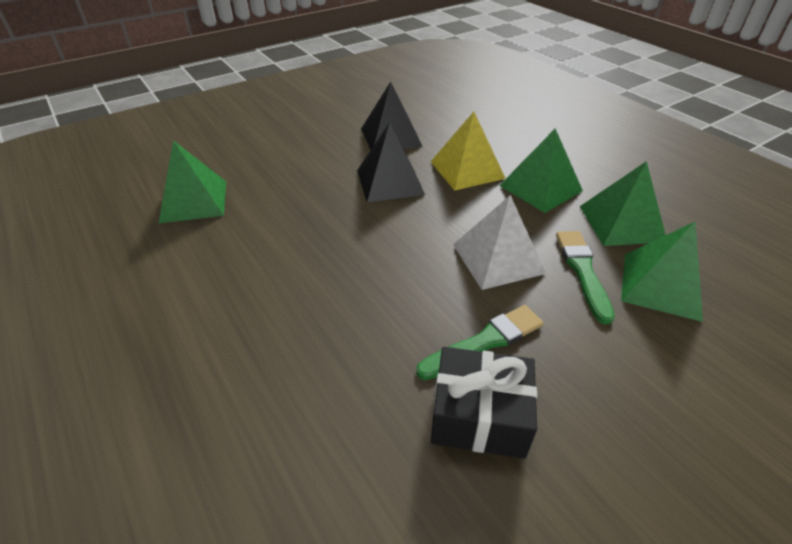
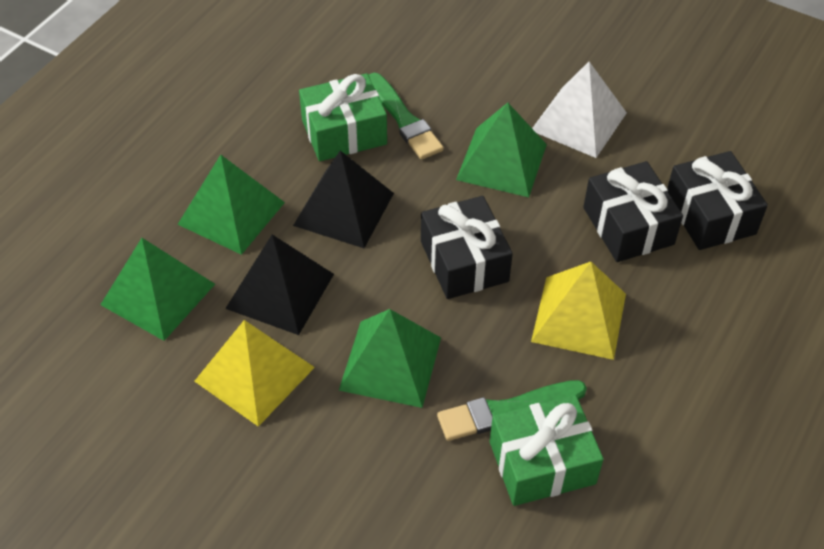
black gift: [431,347,537,459] = 1 -> [421,196,513,299] [583,161,683,262] [667,151,768,250] = 3
green gift: none = 0 -> [299,73,387,161] [490,395,604,506] = 2
yellow pyramid: [431,112,506,191] = 1 -> [194,320,315,427] [531,262,626,360] = 2

